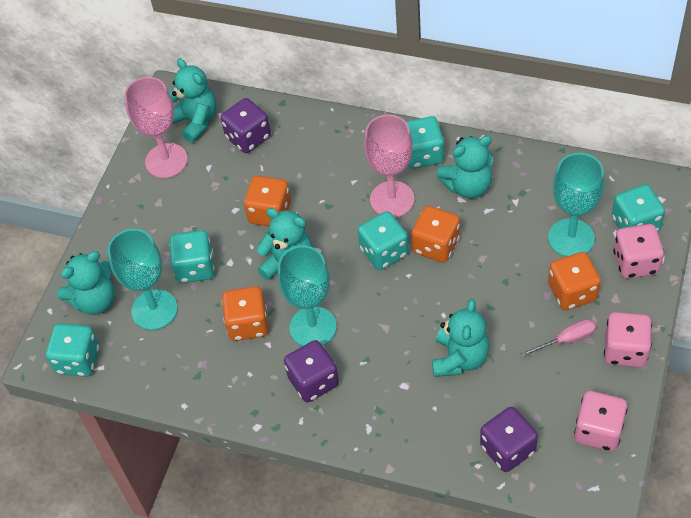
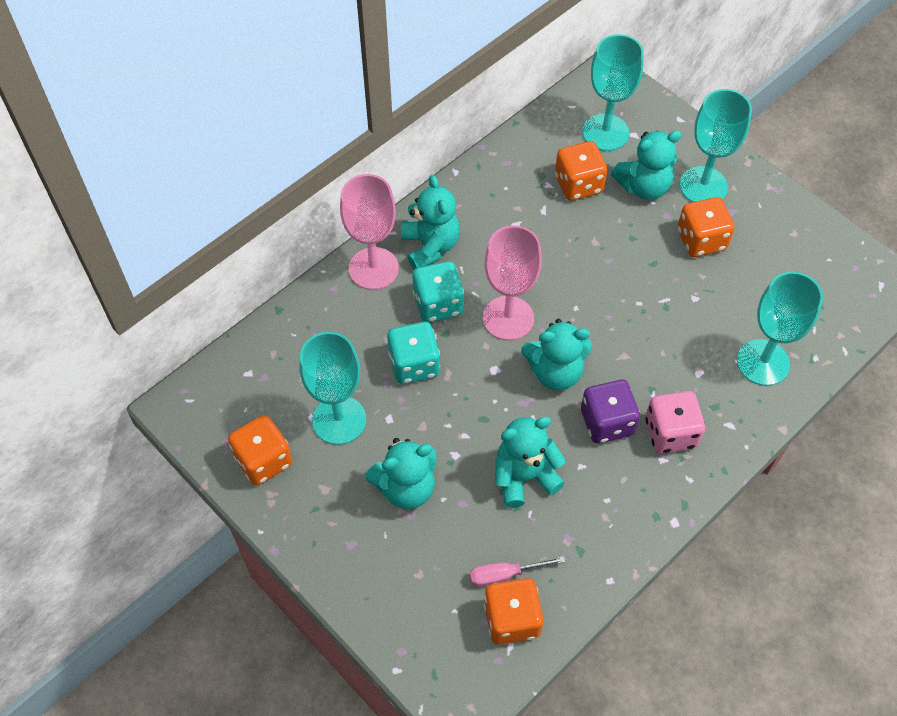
pink dice: [574,391,627,451] [604,312,652,367] [613,224,664,279] = 3 -> [645,391,705,454] = 1
purple dice: [221,98,271,153] [284,340,339,402] [480,407,538,472] = 3 -> [581,380,640,444] = 1
turquoise dice: [46,323,99,377] [169,230,215,283] [358,211,409,270] [406,116,444,169] [612,184,665,232] = 5 -> [387,322,440,384] [413,261,464,322] = 2
turquoise goblet: [108,229,178,330] [278,246,337,346] [548,153,604,257] = 3 -> [300,332,366,445] [582,34,644,151] [679,89,752,202] [737,272,823,386] = 4

